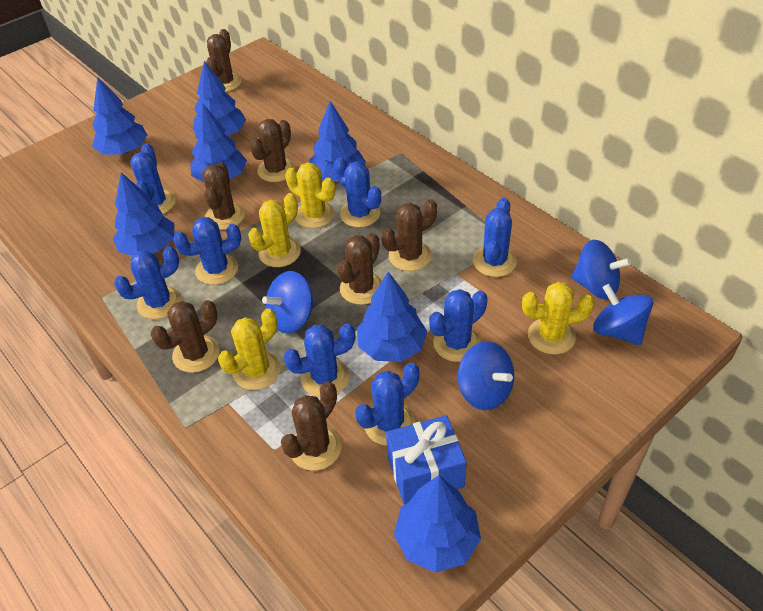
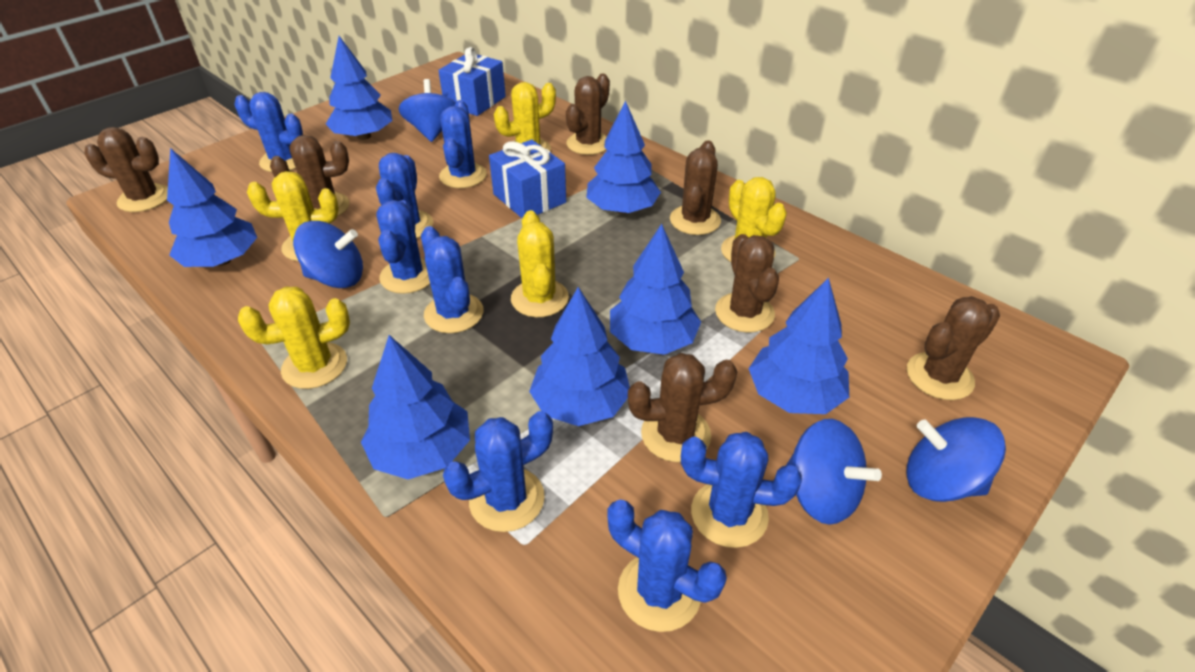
blue gift: [386,415,467,505] = 1 -> [438,47,506,116] [489,139,566,218] = 2
yellow cactus: [218,308,281,390] [248,193,301,267] [285,163,335,228] [522,282,594,354] = 4 -> [238,287,350,389] [247,171,339,261] [494,82,556,151] [511,210,569,317] [721,177,787,262] = 5

